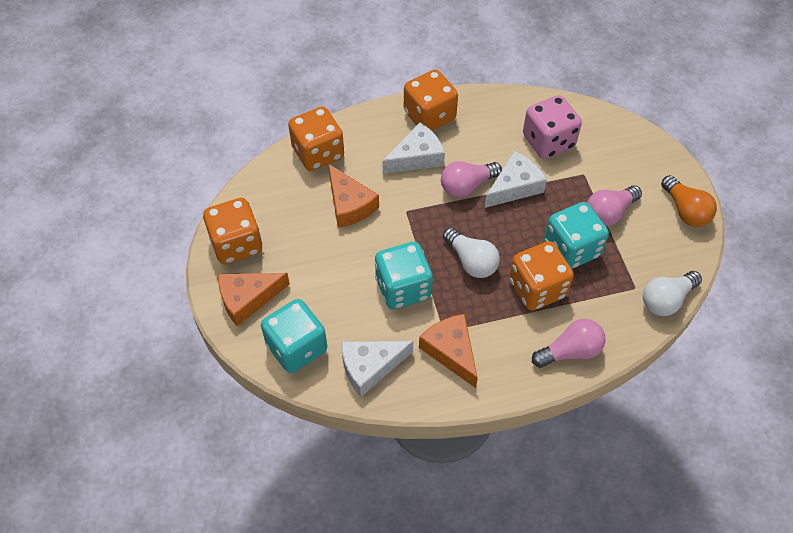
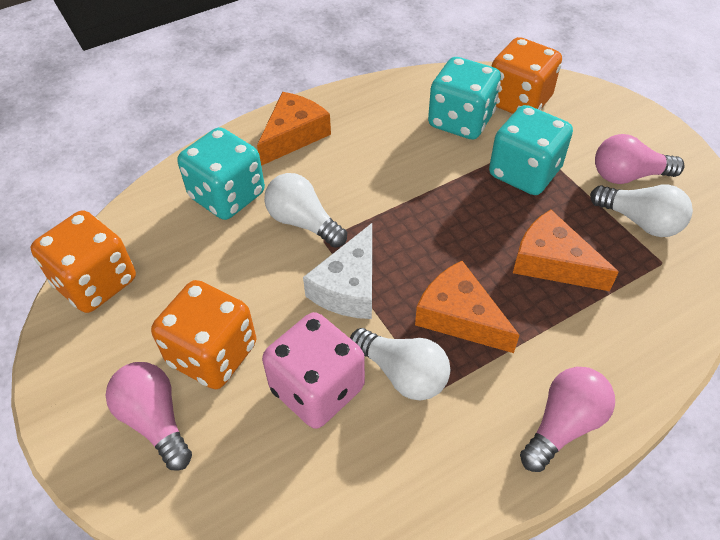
orange dice: [203,198,262,264] [288,106,344,171] [404,70,458,131] [509,241,574,311] = 4 -> [31,211,136,313] [151,280,256,389] [491,37,562,114] = 3
orange light bulb: [661,175,717,227] = 1 -> none = 0
white cheese: [341,341,413,397] [382,122,445,174] [485,151,547,208] = 3 -> [303,223,372,319] = 1
white light bulb: [443,227,500,278] [643,271,702,316] = 2 -> [264,173,347,248] [350,328,450,401] [590,185,693,237] = 3

